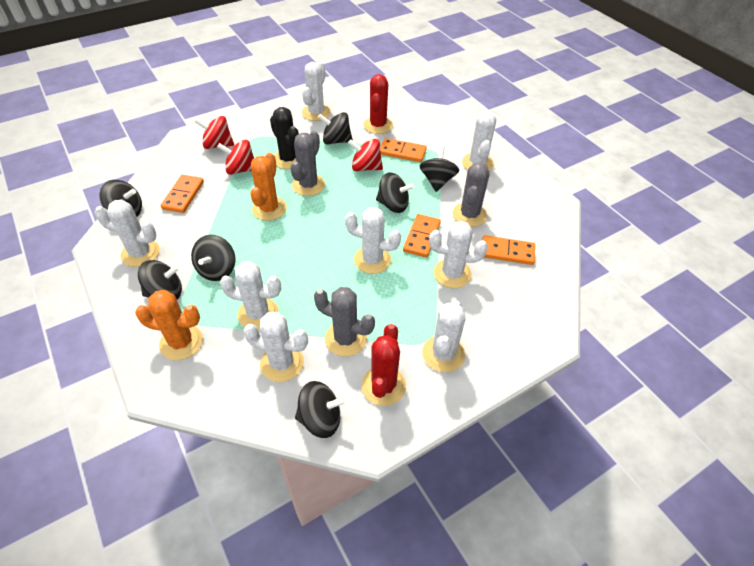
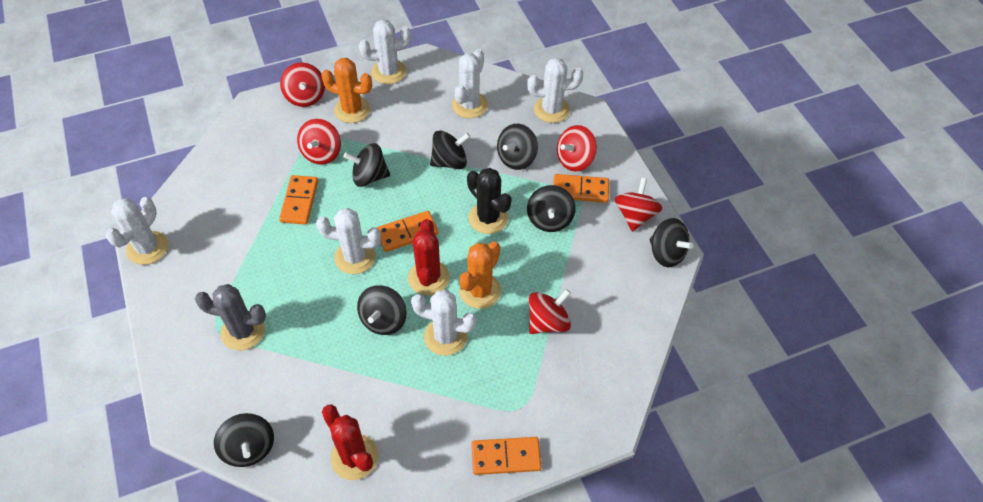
grey cactus: [291,131,325,196] [314,287,375,357] [453,162,489,227] = 3 -> [195,284,266,350] = 1
red spinning top: [195,116,234,149] [217,140,254,175] [348,139,383,171] = 3 -> [280,62,325,107] [297,119,341,165] [529,289,571,334] [557,125,597,172] [615,178,662,232] = 5
white cactus: [95,199,160,267] [220,261,281,330] [243,312,308,382] [302,62,331,121] [345,207,401,274] [422,300,466,372] [429,221,488,288] [462,109,496,171] = 8 -> [105,197,168,265] [316,208,381,274] [359,19,411,84] [411,290,477,356] [452,49,488,118] [527,58,583,123] = 6

